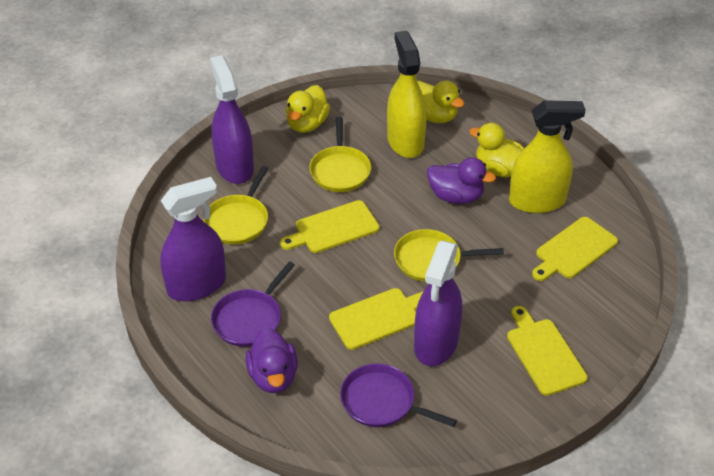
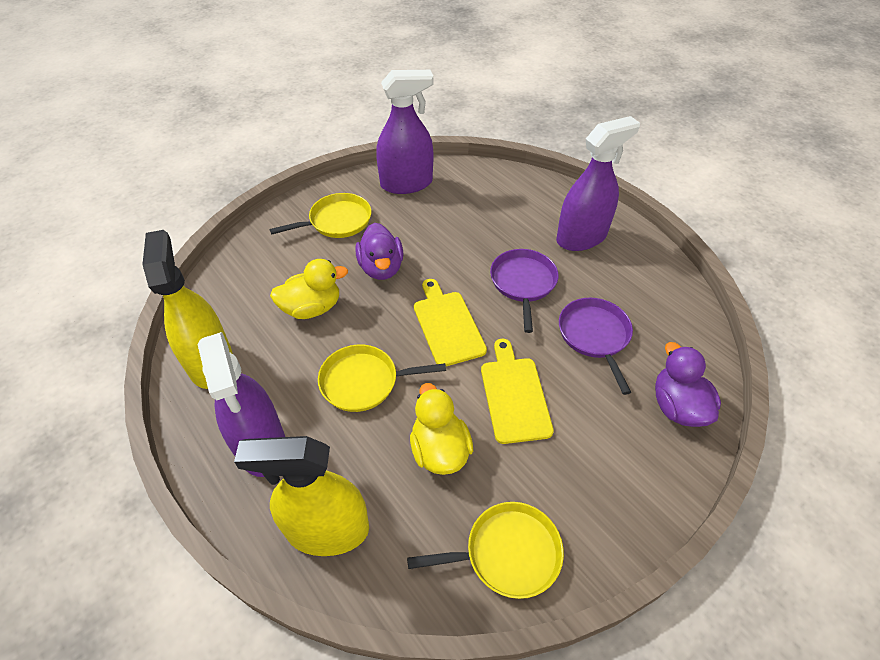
yellow cutting board: [280,200,380,253] [329,288,423,350] [507,306,588,396] [532,217,618,281] = 4 -> [414,279,487,366] [481,339,554,444] = 2
yellow duck: [286,85,330,133] [417,81,465,123] [469,123,524,178] = 3 -> [270,259,348,319] [410,383,473,475] = 2

